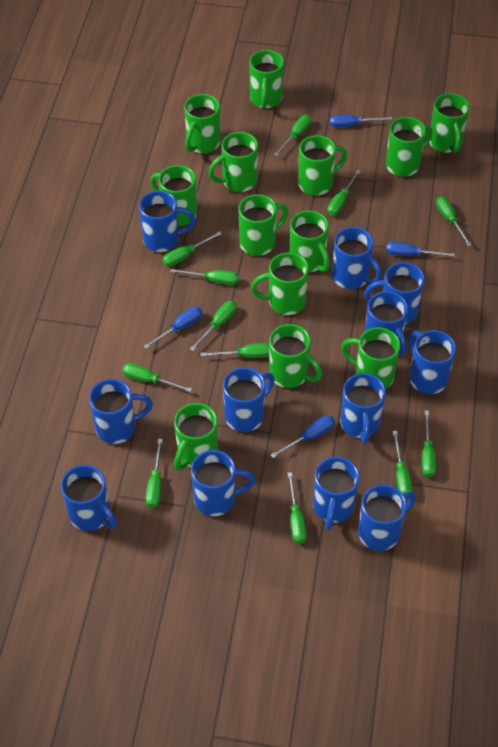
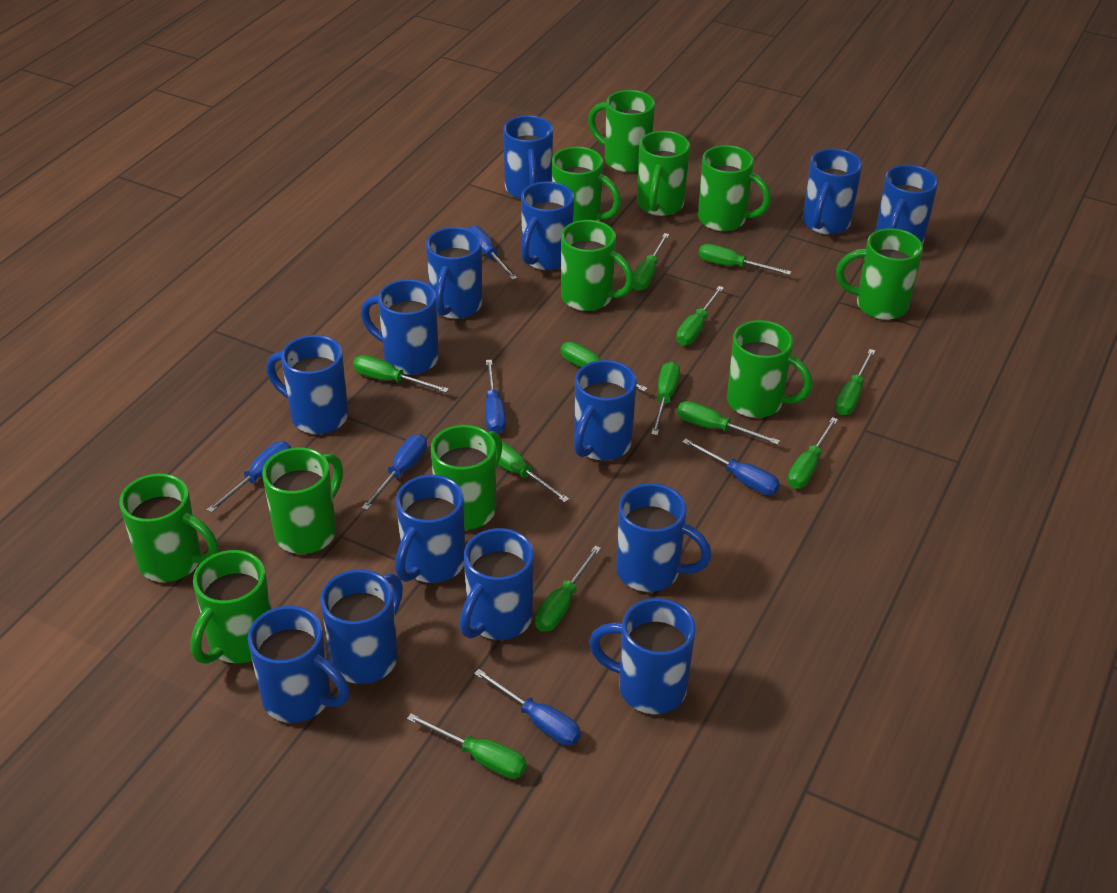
blue mug: [61,465,117,531] [89,379,153,444] [139,191,196,252] [191,450,256,516] [223,367,275,432] [313,456,359,530] [332,227,382,289] [340,373,386,444] [358,484,416,551] [364,262,425,325] [365,291,408,356] [409,330,456,394] = 12 -> [248,606,349,723] [266,335,348,434] [320,569,403,684] [361,279,439,375] [395,475,465,583] [426,227,482,319] [460,528,534,640] [503,116,553,199] [521,181,574,270] [574,360,637,460] [589,598,696,714] [616,483,711,592] [803,148,862,235] [876,165,938,244] = 14
blue screwdriver: [143,306,202,349] [271,415,335,458] [330,115,392,128] [386,242,455,257] = 4 -> [207,441,291,513] [362,434,427,510] [467,225,518,280] [474,669,581,746] [485,360,506,434] [682,439,780,495] = 6
green mug: [150,165,197,226] [174,403,218,471] [184,94,220,153] [208,132,258,192] [239,194,288,256] [249,50,284,108] [251,252,309,315] [269,324,322,388] [290,211,330,272] [298,135,347,196] [341,327,400,389] [386,117,432,177] [429,93,470,153] = 13 -> [119,473,218,582] [190,550,272,664] [262,447,343,554] [431,425,502,530] [552,147,621,222] [561,220,634,311] [588,90,655,172] [637,131,690,216] [698,145,771,231] [727,320,813,418] [836,228,923,320] = 11

